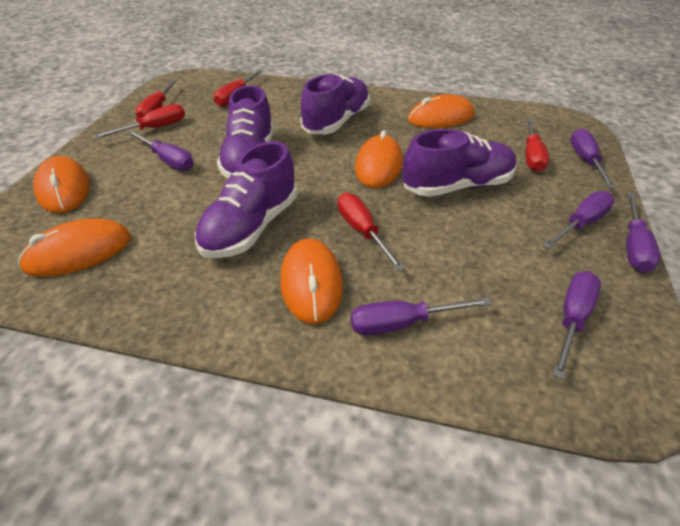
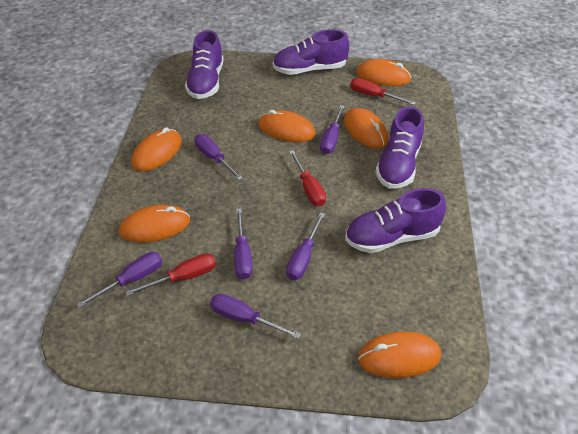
orange mouse: [18,218,131,277] [33,156,90,213] [280,239,343,324] [355,130,403,188] [408,94,474,128] = 5 -> [119,205,190,243] [132,127,182,171] [258,110,316,142] [344,108,388,149] [357,59,411,86] [358,331,441,378] = 6
red screwdriver: [94,104,185,139] [135,80,178,118] [214,70,263,107] [338,193,405,271] [525,118,549,172] = 5 -> [125,253,216,296] [289,150,326,206] [350,78,416,105] = 3

